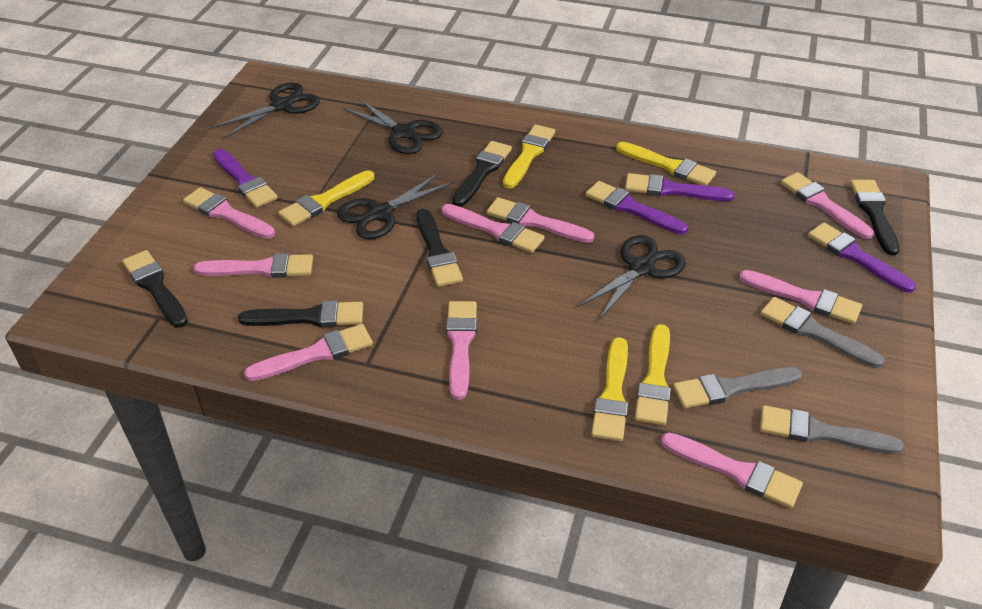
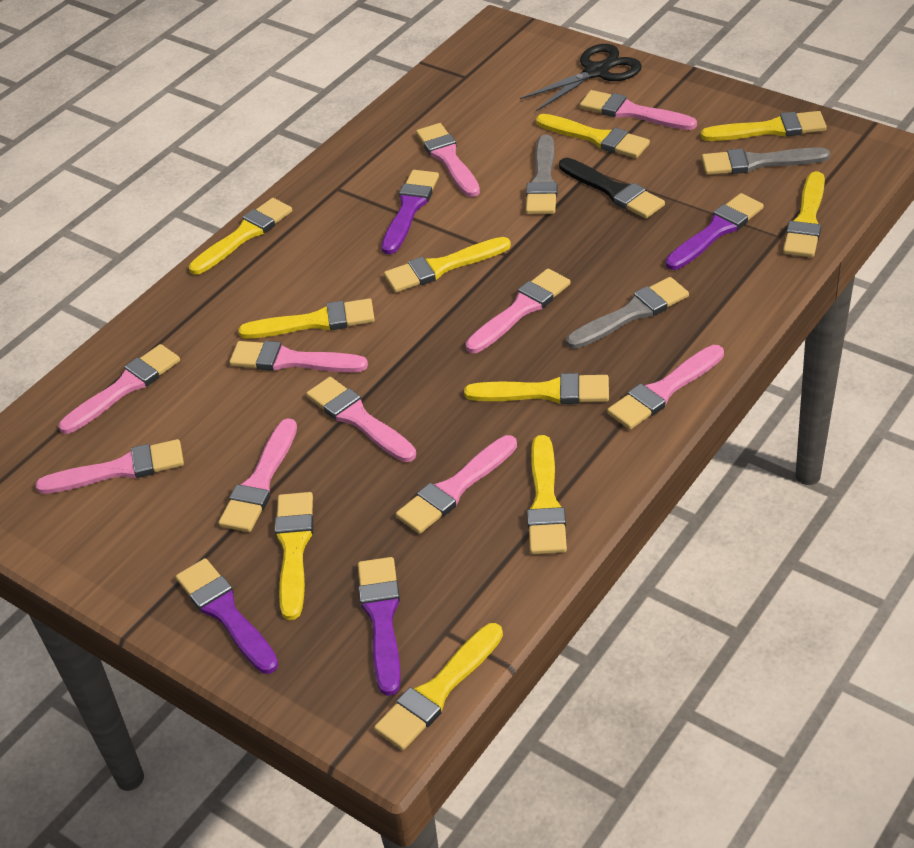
black brush: [122,250,188,328] [238,301,363,327] [416,209,463,287] [452,141,512,207] [850,180,900,255] = 5 -> [559,158,665,219] = 1
black scissors: [212,82,320,138] [337,173,453,239] [343,98,443,154] [577,235,686,321] = 4 -> [520,44,642,111] = 1
pink brush: [183,187,275,239] [193,253,313,278] [244,324,373,381] [442,204,545,253] [446,301,477,400] [487,197,594,243] [661,432,803,508] [739,270,862,324] [780,172,874,239] = 9 -> [35,439,184,494] [59,344,180,434] [219,418,297,532] [229,341,368,372] [306,377,416,462] [396,435,517,534] [416,123,480,197] [466,269,570,353] [580,90,697,130] [607,345,724,429] = 10
yellow brush: [278,170,374,226] [503,124,555,188] [591,337,628,441] [616,142,716,185] [635,324,671,425] = 5 -> [189,198,292,275] [238,298,375,339] [275,492,313,620] [374,623,503,750] [384,237,511,293] [464,373,609,404] [527,435,567,554] [536,114,650,158] [701,111,827,141] [783,171,825,257] = 10

